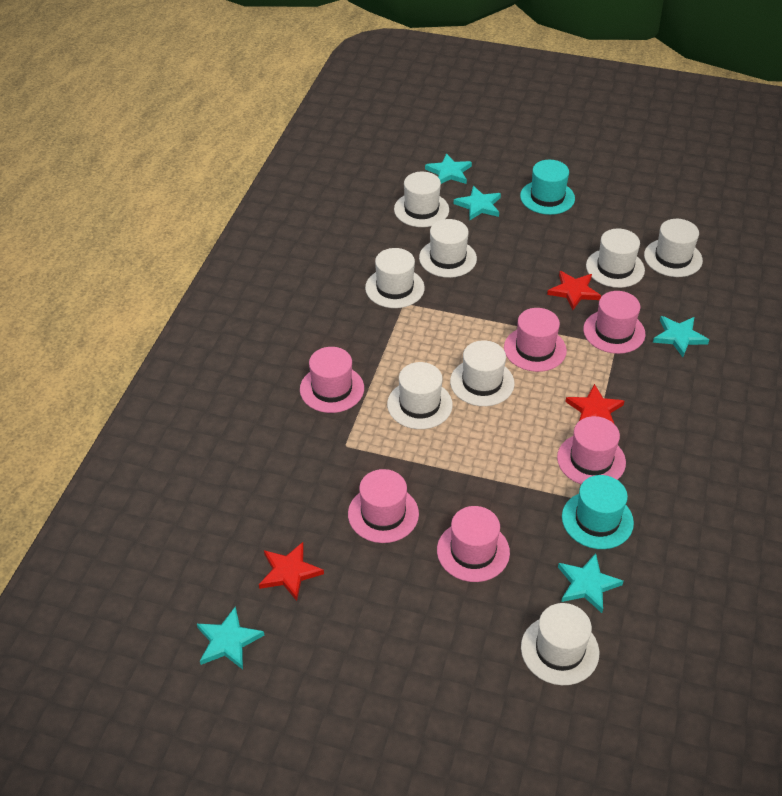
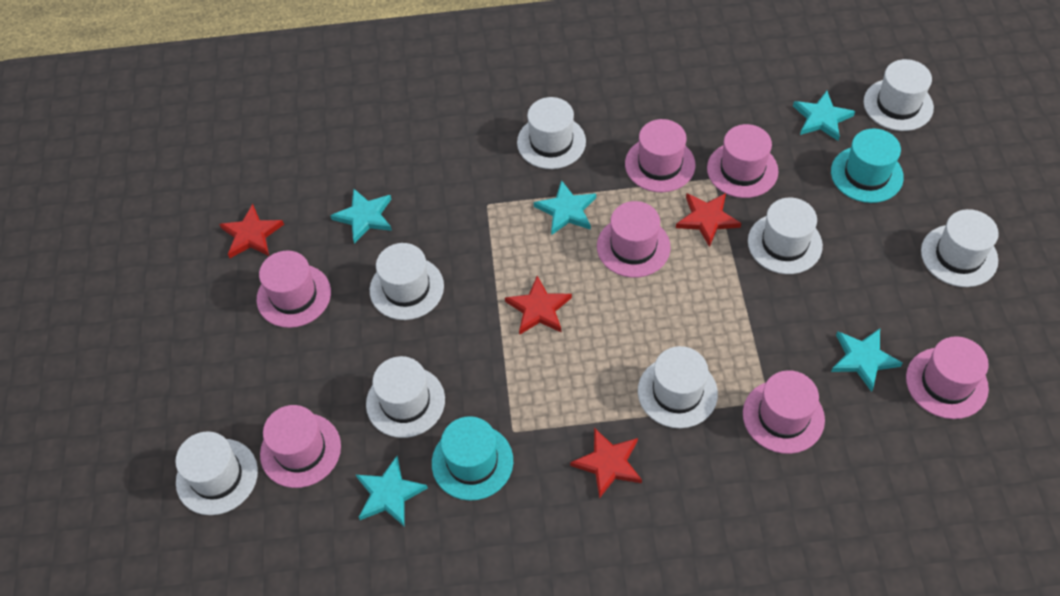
pink hat: [300,347,364,413] [348,469,419,543] [437,506,510,582] [504,308,567,372] [557,416,626,484] [583,291,645,354] = 6 -> [256,251,331,328] [260,405,341,488] [597,201,671,278] [625,119,695,192] [707,124,778,198] [743,370,825,454] [906,336,989,419] = 7
red star: [259,542,324,601] [547,271,601,310] [565,384,624,423] = 3 -> [219,204,284,258] [505,276,572,335] [570,428,642,499] [676,193,741,247] = 4

